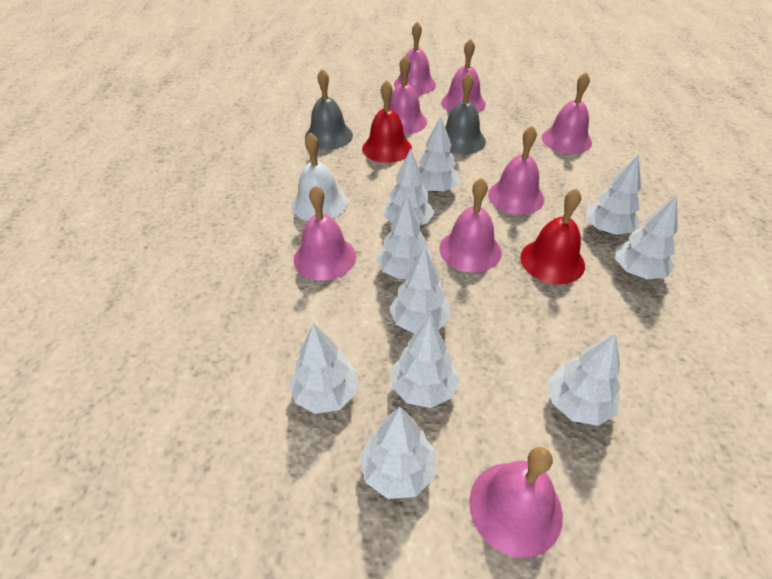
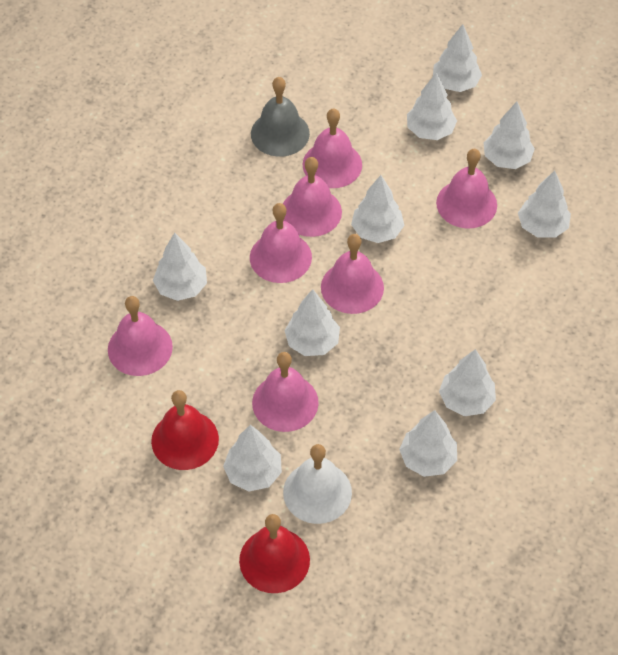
grey bell: [305,69,353,150] [445,73,486,154] = 2 -> [251,77,310,157] = 1
pink bell: [294,185,356,281] [389,56,427,134] [394,22,436,95] [439,178,502,273] [441,38,486,113] [469,447,563,558] [488,126,544,215] [542,72,592,154] = 8 -> [108,296,173,376] [250,203,312,283] [252,352,319,432] [283,157,342,237] [303,108,362,188] [321,234,384,314] [436,149,497,228] = 7

